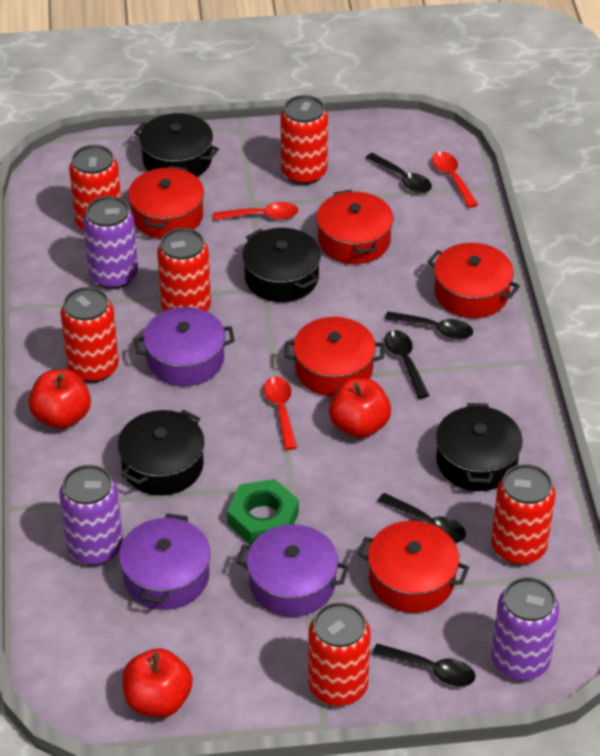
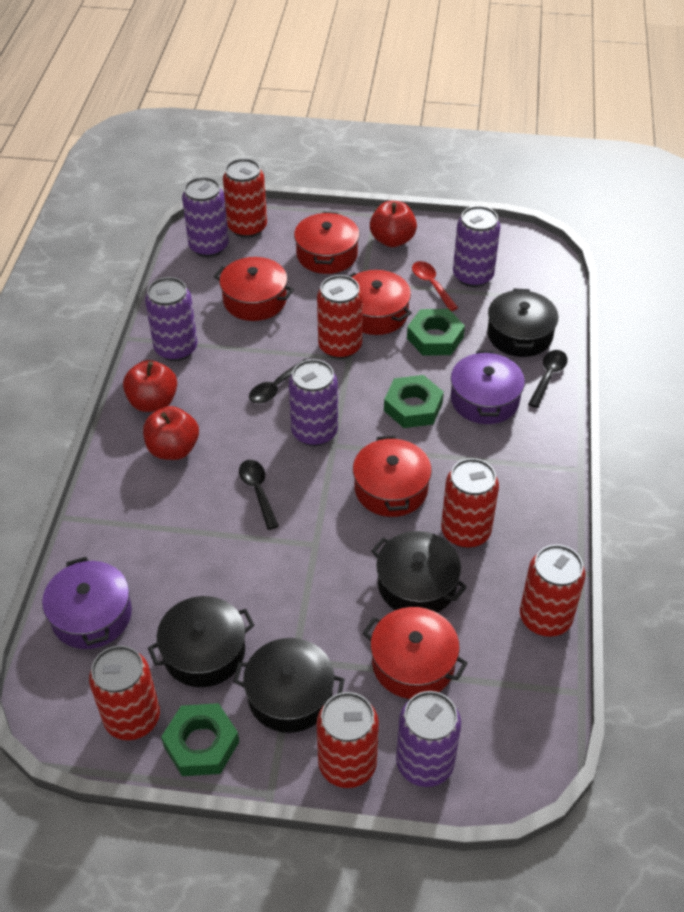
black spoon: [366,153,432,193] [372,644,476,687] [378,493,466,543] [384,330,430,399] [385,312,473,340] = 5 -> [239,460,279,530] [249,359,307,404] [528,350,568,408] = 3
green nut: [227,479,299,545] = 1 -> [161,703,239,776] [384,375,444,428] [407,309,465,356] = 3
purple can: [59,465,123,565] [83,196,138,289] [491,577,559,681] = 3 -> [145,277,197,361] [182,177,229,257] [289,359,338,446] [396,691,461,787] [453,206,500,287] = 5
purple pot: [119,513,211,610] [134,307,235,386] [237,524,349,617] = 3 -> [42,557,132,649] [451,351,525,424] = 2
red spoon: [213,202,298,220] [264,376,297,450] [432,151,478,208] = 3 -> [412,261,458,311] = 1

